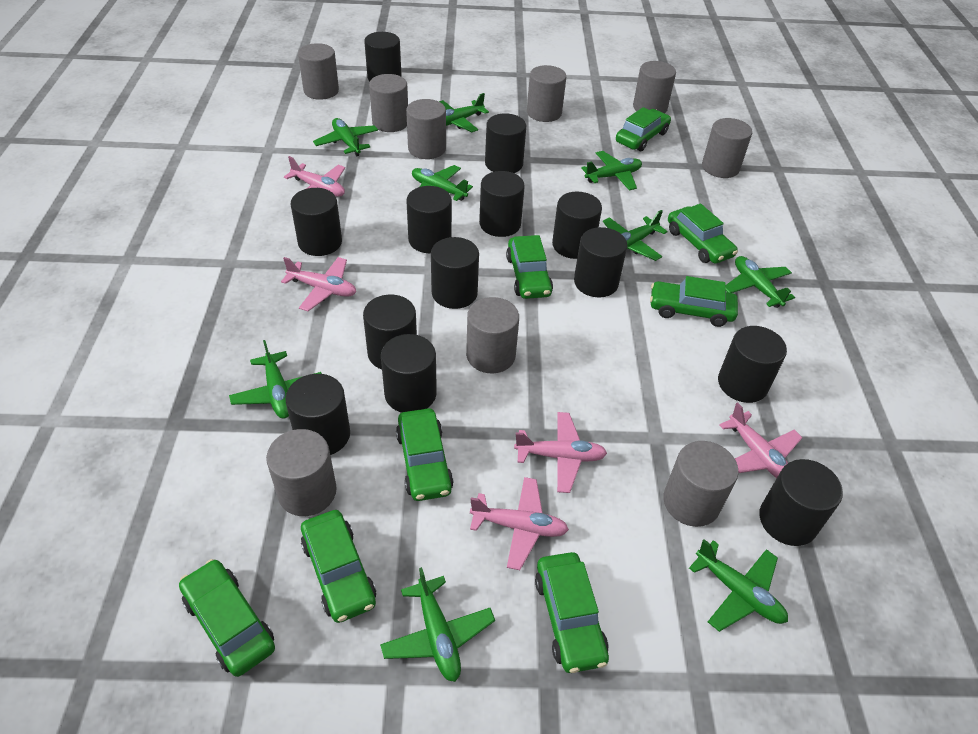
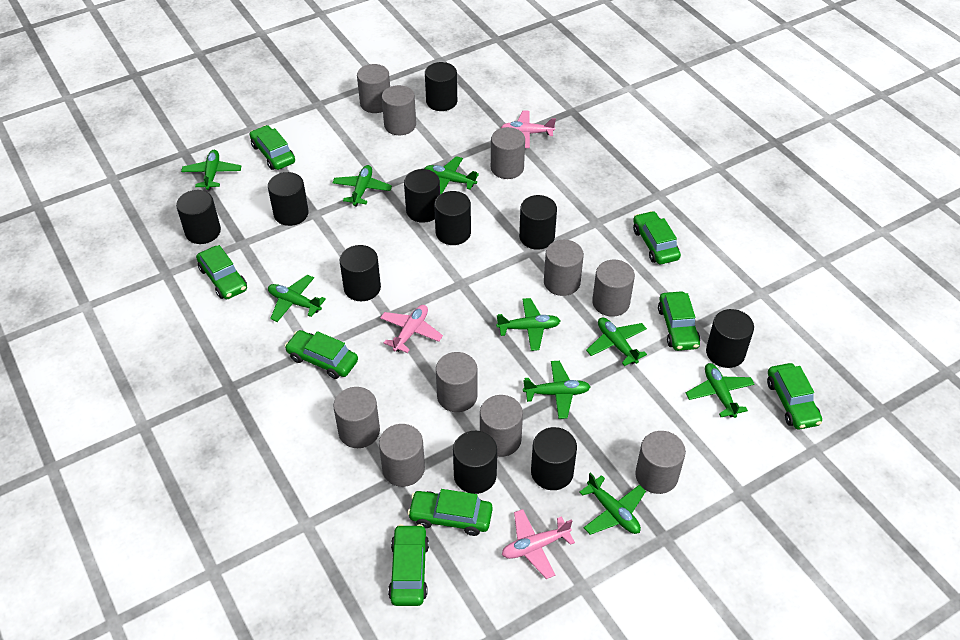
black cylinder: [285,374,350,455] [291,188,342,256] [363,295,417,369] [364,32,402,82] [381,334,437,413] [406,186,452,253] [431,237,479,309] [479,171,525,237] [485,113,526,173] [552,192,602,259] [574,227,627,297] [718,326,787,403] [759,459,843,546] = 13 -> [176,190,221,244] [268,172,309,226] [340,245,381,301] [404,169,440,223] [425,62,457,111] [434,191,471,245] [453,431,497,494] [519,195,557,250] [531,427,577,490] [706,309,754,368] = 10
grey cylinder: [266,429,337,516] [298,43,339,100] [369,74,408,132] [406,99,446,159] [466,297,519,373] [527,65,566,122] [633,61,676,113] [663,441,739,527] [702,118,752,178] = 9 -> [334,387,380,448] [357,64,390,113] [379,424,425,487] [382,85,416,135] [436,352,478,412] [480,395,523,457] [491,127,525,179] [544,240,584,296] [592,260,635,317] [635,431,686,494] = 10
pink plane: [281,257,356,311] [284,156,345,197] [470,477,569,570] [514,412,607,493] [719,403,802,478] = 5 -> [380,305,443,353] [501,111,556,148] [502,509,575,579] = 3

